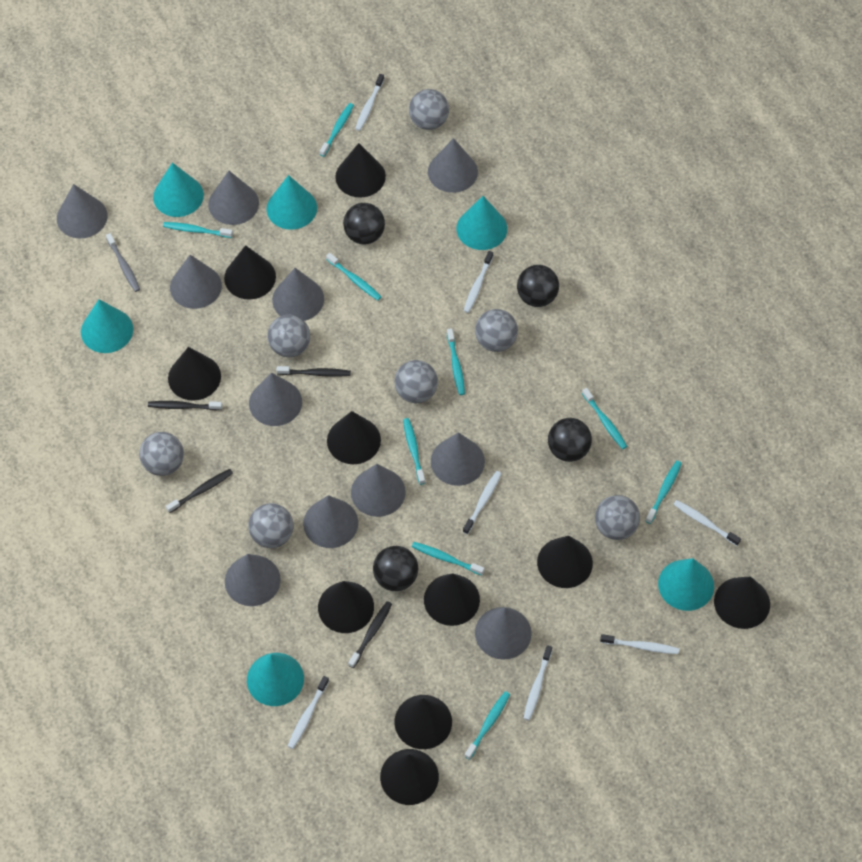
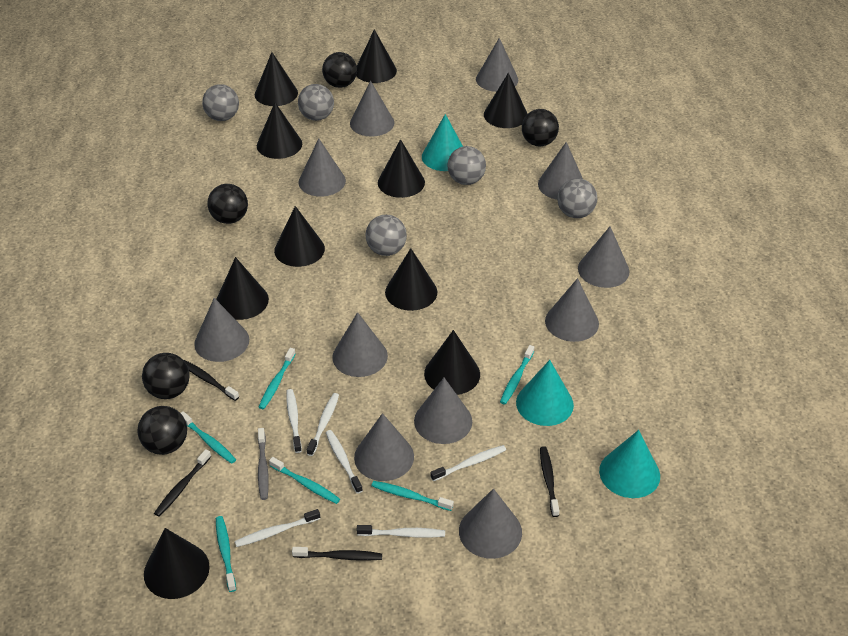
black ball: [343,203,385,244] [373,546,418,591] [517,265,559,307] [548,418,592,462] = 4 -> [137,406,187,455] [142,353,190,399] [207,184,248,224] [322,52,357,88] [522,109,559,146] = 5
grey ball: [139,432,184,476] [248,503,293,548] [267,315,310,358] [395,360,438,403] [409,89,449,130] [475,309,518,352] [595,495,640,540] = 7 -> [202,84,239,121] [298,84,334,121] [366,215,407,256] [447,146,486,185] [557,178,597,218] = 5
turquoise cone: [81,299,133,353] [153,163,204,217] [247,653,304,706] [267,175,317,229] [457,196,507,250] [658,558,714,611] = 6 -> [422,114,463,171] [516,360,574,426] [599,430,660,498] = 3
turquoise toothbrush: [163,222,233,238] [320,103,354,157] [326,253,381,300] [403,418,425,485] [412,542,484,575] [447,328,465,395] [464,691,510,760] [582,388,627,449] [646,461,682,524] = 9 -> [181,411,236,464] [216,516,236,592] [259,348,296,409] [269,457,340,504] [371,481,454,511] [500,345,534,404] = 6
white toothbrush: [288,676,329,749] [355,74,384,131] [463,471,502,534] [464,251,493,313] [523,645,552,721] [600,634,679,654] [674,500,741,546] = 7 -> [235,509,320,547] [286,389,302,453] [307,393,339,456] [326,430,363,494] [357,525,445,538] [430,445,506,481] = 6

